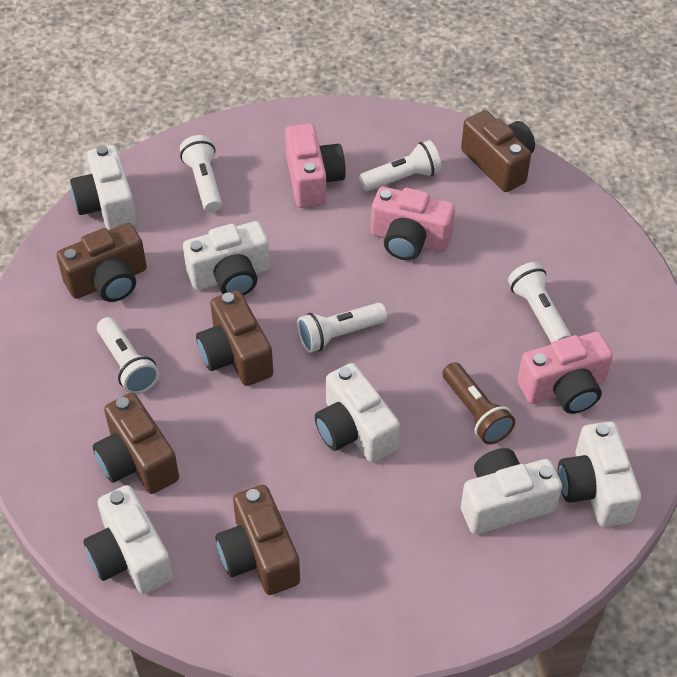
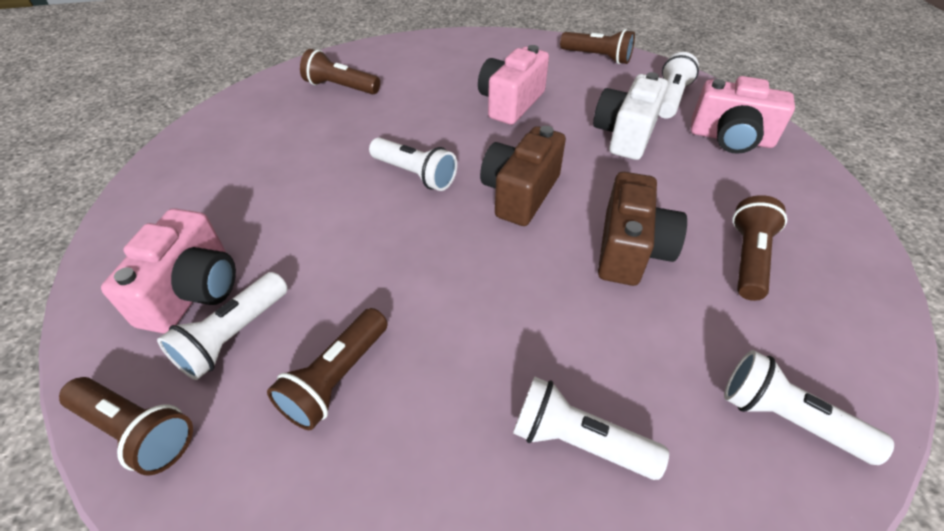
brown camera: [57,223,147,302] [93,393,179,494] [196,290,273,386] [216,485,300,595] [461,110,535,192] = 5 -> [480,126,566,226] [598,172,687,286] = 2
brown flashlight: [443,362,515,444] = 1 -> [59,377,193,476] [267,308,388,430] [300,49,380,94] [560,29,635,64] [732,195,787,301] = 5
white camera: [70,145,137,230] [83,485,173,594] [183,221,270,295] [315,363,400,463] [461,448,562,534] [558,422,641,527] = 6 -> [593,72,668,160] = 1

